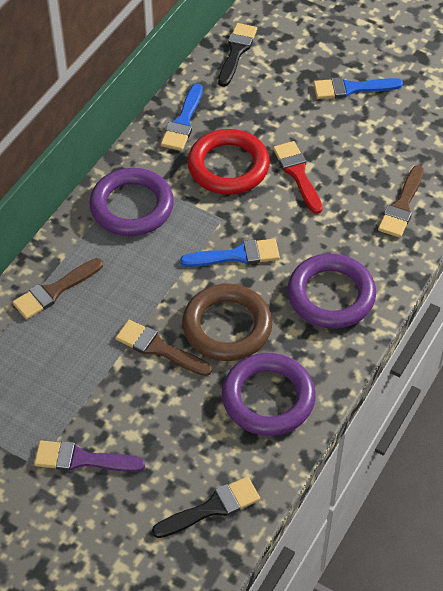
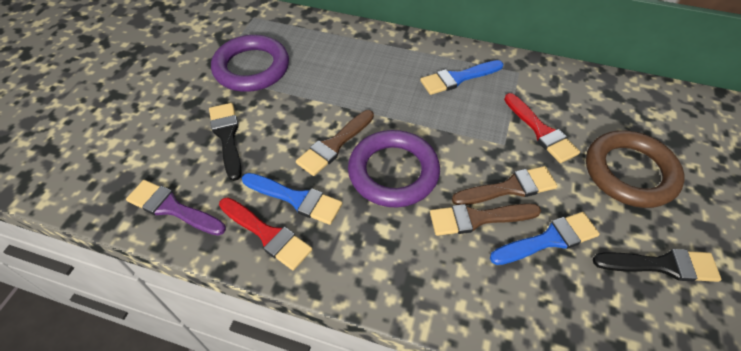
purple ring: [89,168,174,236] [222,353,316,436] [288,254,376,329] = 3 -> [211,35,289,92] [348,130,440,207] = 2
red brush: [273,141,323,214] = 1 -> [219,197,312,271] [504,93,580,163] = 2
red ring: [187,129,270,195] = 1 -> none = 0

